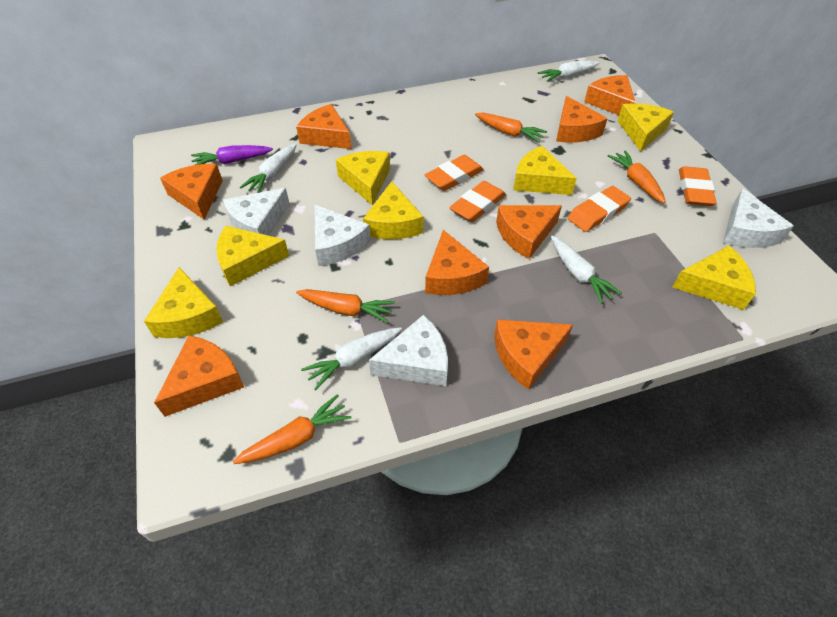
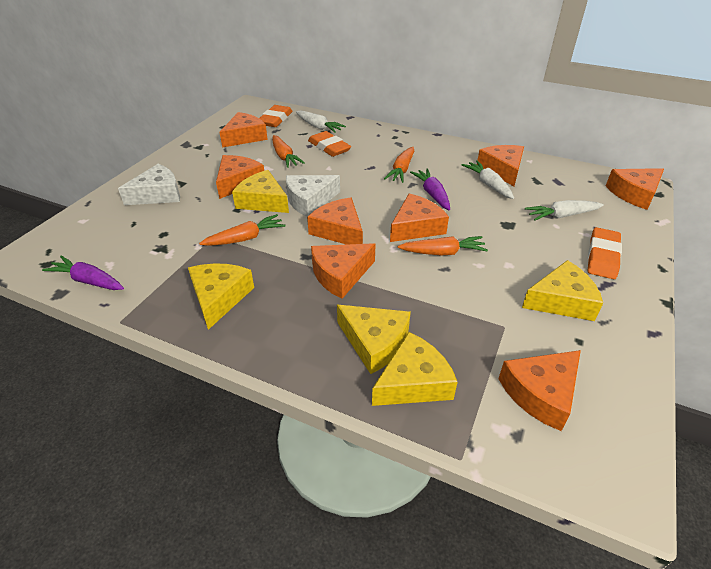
orange eraser: [424,155,484,191] [449,181,506,222] [568,186,631,232] [679,166,717,206] = 4 -> [259,105,293,127] [308,131,351,157] [588,227,622,279] = 3
purple carrot: [191,145,273,165] = 1 -> [42,256,124,290] [410,169,450,210] = 2
white carrot: [240,144,297,193] [301,327,402,390] [538,61,599,82] [551,236,622,304] = 4 -> [296,110,346,133] [462,160,514,199] [525,200,604,221] = 3
white cheese: [223,188,290,236] [315,205,371,266] [369,315,448,386] [723,188,794,248] = 4 -> [118,164,180,205] [286,175,340,217] = 2
yellow cheese: [144,267,223,338] [217,226,289,286] [336,151,390,205] [363,181,423,239] [513,146,577,195] [618,103,674,152] [672,246,756,310] = 7 -> [188,263,254,330] [232,170,289,213] [337,305,411,374] [372,332,458,406] [522,260,603,321] = 5

